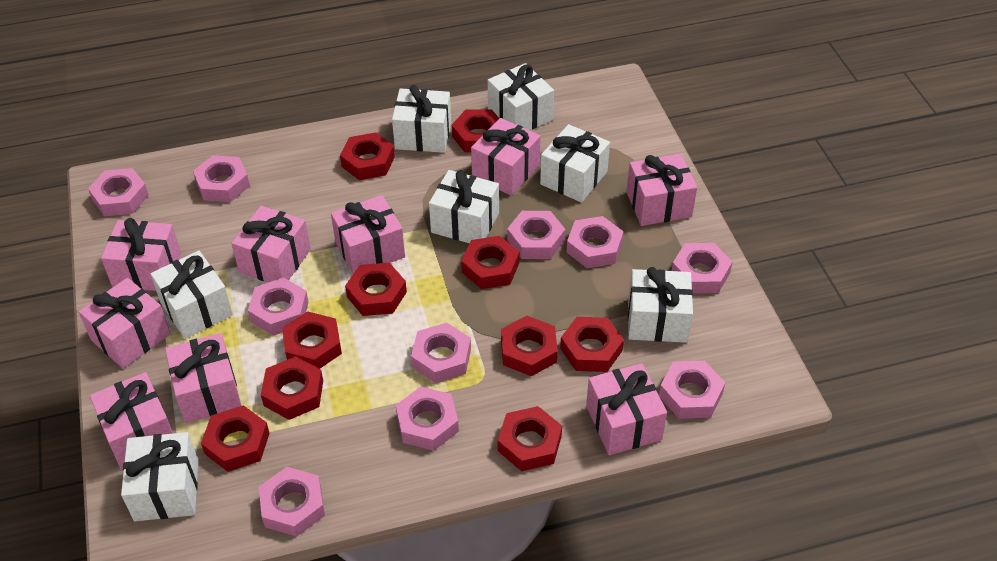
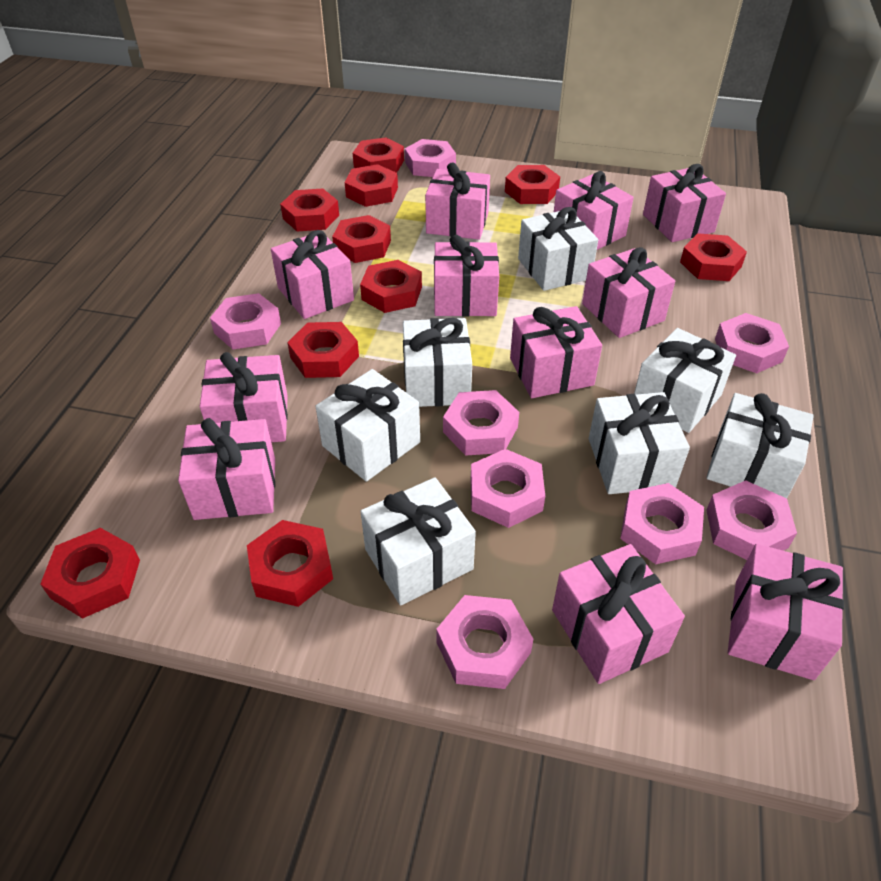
pink gift: [78,278,171,369] [90,372,173,469] [101,218,181,291] [165,333,242,423] [231,206,311,282] [331,195,405,274] [471,118,541,196] [586,363,667,455] [626,154,697,226] = 9 -> [178,418,275,520] [199,352,288,442] [271,230,354,319] [425,162,490,240] [434,235,499,316] [510,306,602,398] [552,544,685,684] [554,171,634,250] [582,247,675,338] [643,164,726,242] [728,544,844,680] = 11
pink nut: [88,168,149,216] [193,155,250,202] [248,277,309,336] [259,467,325,536] [396,386,459,451] [411,323,471,383] [507,211,565,259] [567,216,624,268] [659,361,725,419] [672,243,732,293] = 10 -> [210,293,281,349] [405,139,456,177] [436,595,533,689] [443,390,519,456] [471,449,545,528] [620,483,704,564] [706,480,797,560] [715,313,789,373] = 8

